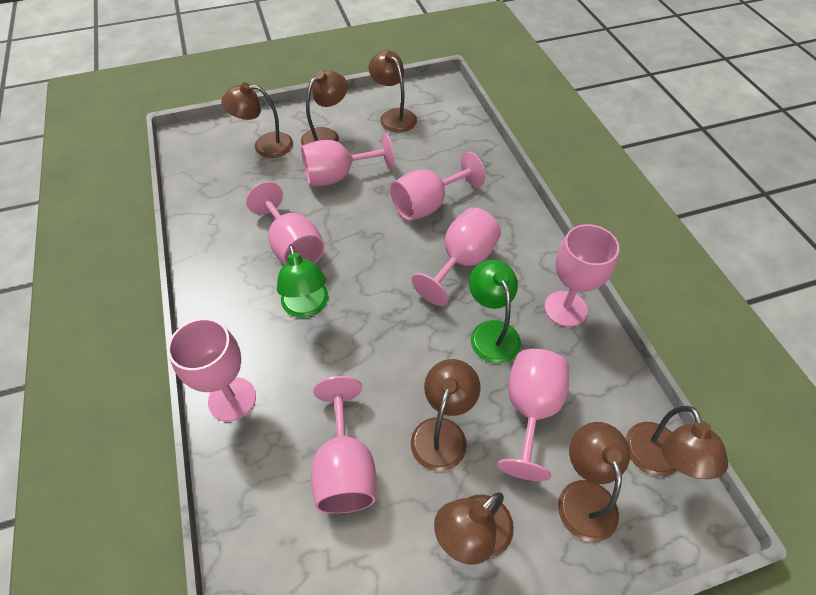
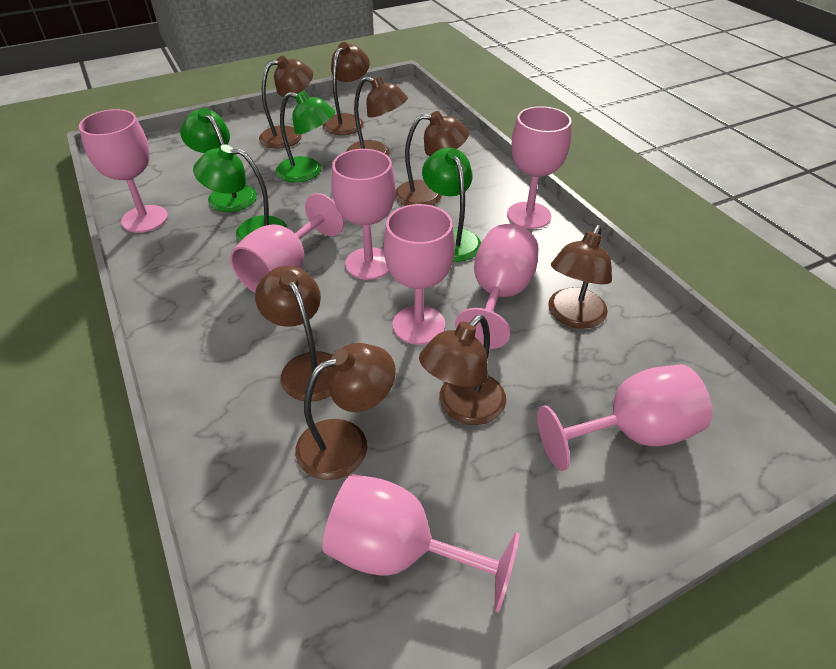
brown lamp: [221,82,293,158] [301,70,348,145] [368,50,417,133] [411,359,480,471] [434,492,514,565] [558,422,630,542] [626,406,728,479] = 7 -> [255,266,332,402] [259,56,313,149] [295,343,396,480] [323,42,370,135] [346,76,408,156] [395,111,469,206] [419,315,506,425] [548,225,612,329] = 8
green lamp: [277,244,329,318] [469,260,521,364] = 2 -> [180,108,257,212] [193,144,287,242] [276,91,335,182] [422,148,481,262] = 4

